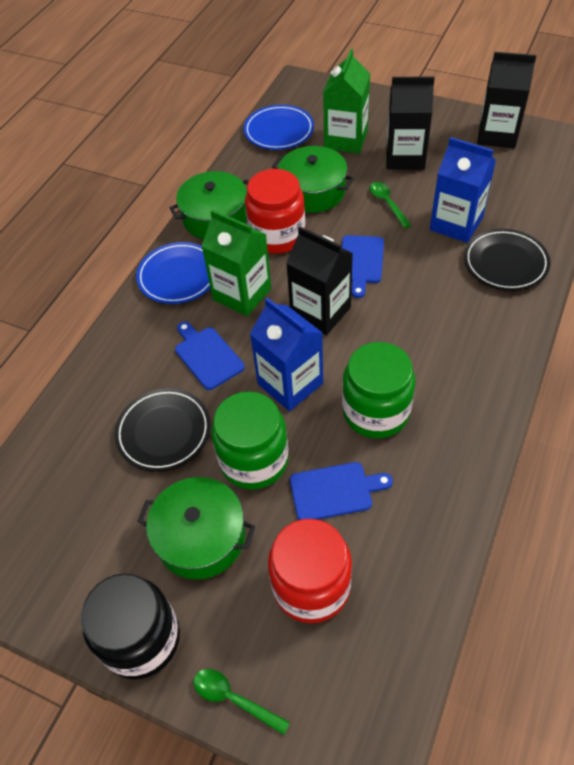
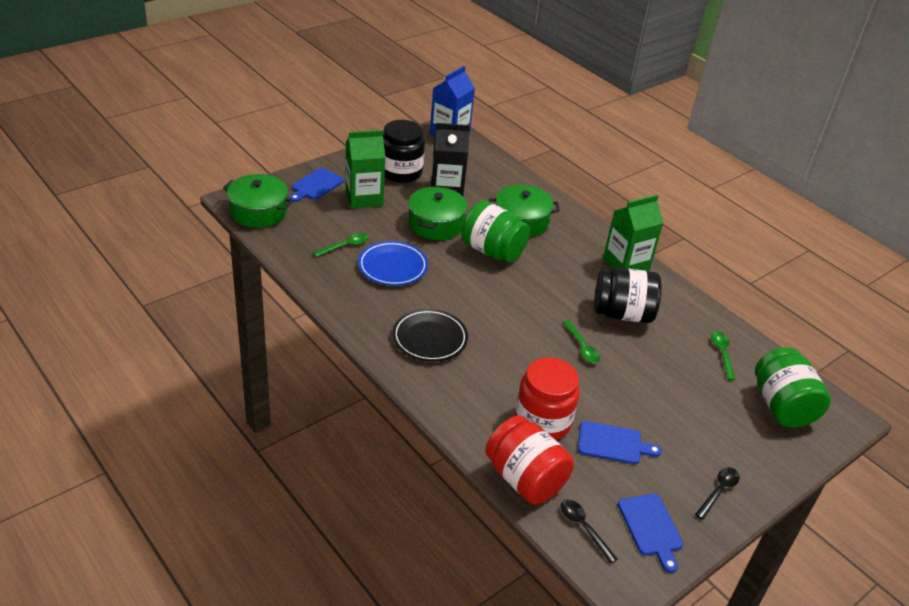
black carton: [286,226,353,335] [387,77,435,170] [477,52,536,148] = 3 -> [431,123,470,196] = 1
black jar: [81,573,180,679] = 1 -> [383,120,425,183] [594,267,661,323] = 2
black plate: [114,388,211,472] [464,229,550,291] = 2 -> [393,309,468,362] = 1
black spoon: none = 0 -> [561,499,618,564] [695,467,740,520] = 2
blue carton: [250,298,323,411] [430,137,496,243] = 2 -> [430,66,475,136] = 1
blue plate: [136,242,210,304] [244,105,314,150] = 2 -> [358,241,428,286] = 1
green spoon: [194,669,290,735] [370,182,411,228] = 2 -> [313,233,369,257] [563,320,600,363] [711,331,735,380] = 3

